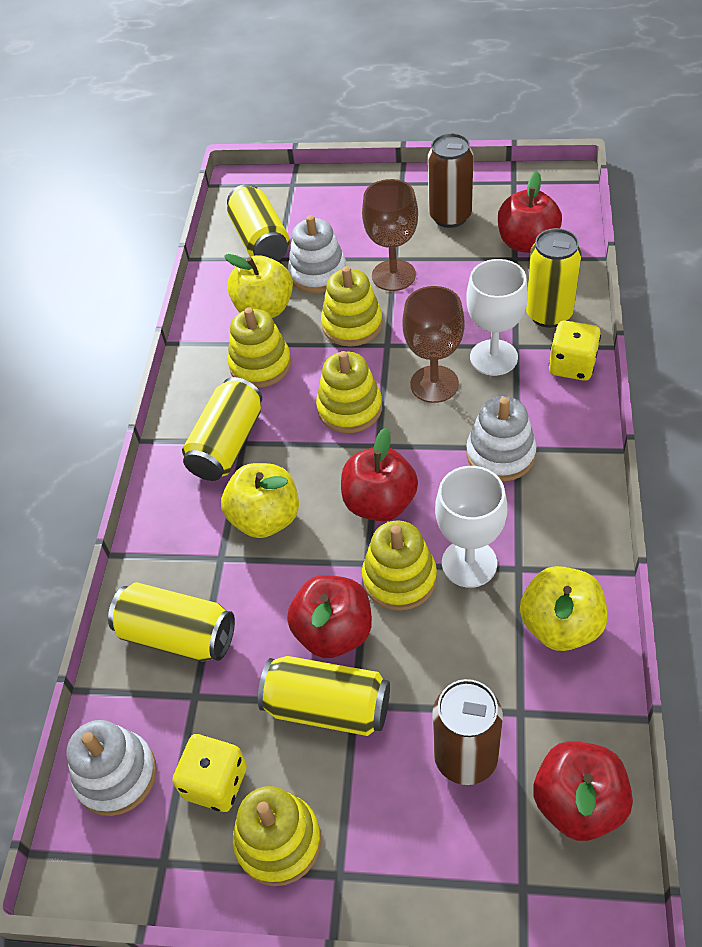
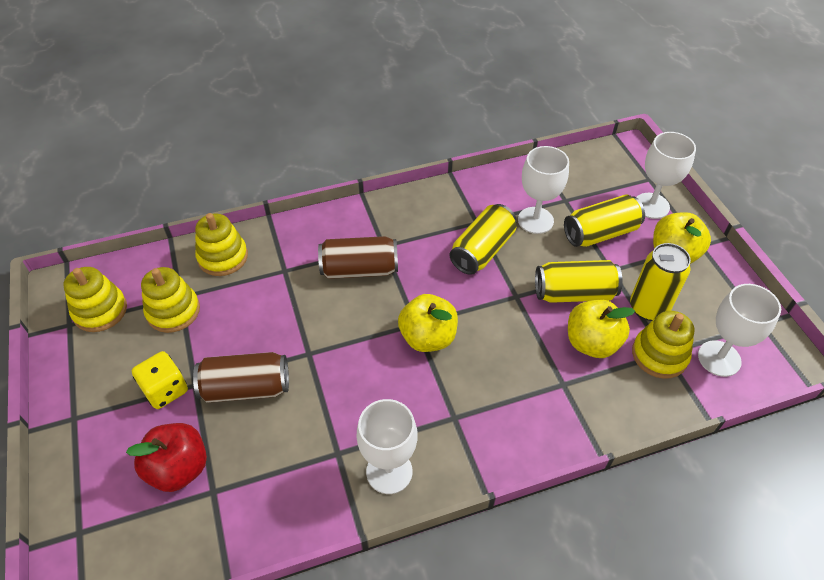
brown goblet: [362,179,418,291] [402,286,465,403] = 2 -> none = 0
red apple: [287,575,372,658] [341,428,418,522] [498,172,562,253] [533,741,633,841] = 4 -> [126,423,207,492] = 1
white goblet: [435,466,507,588] [466,259,528,376] = 2 -> [357,399,418,494] [518,146,569,234] [637,132,696,219] [698,284,781,377] = 4
white stacking toy: [66,720,157,816] [288,215,346,293] [466,396,536,482] = 3 -> none = 0
yellow can: [108,582,235,661] [182,377,262,481] [227,184,290,261] [258,656,390,736] [526,228,582,328] = 5 -> [449,204,517,275] [535,260,622,303] [564,194,645,247] [630,243,691,321] = 4
yellow dice: [172,734,247,812] [549,321,601,381] = 2 -> [132,351,188,409] = 1
yellow stacking toy: [228,308,291,388] [233,786,321,886] [316,351,382,433] [321,266,383,347] [362,520,437,611] = 5 -> [63,267,127,332] [141,267,200,333] [195,213,248,276] [632,311,694,379] = 4

